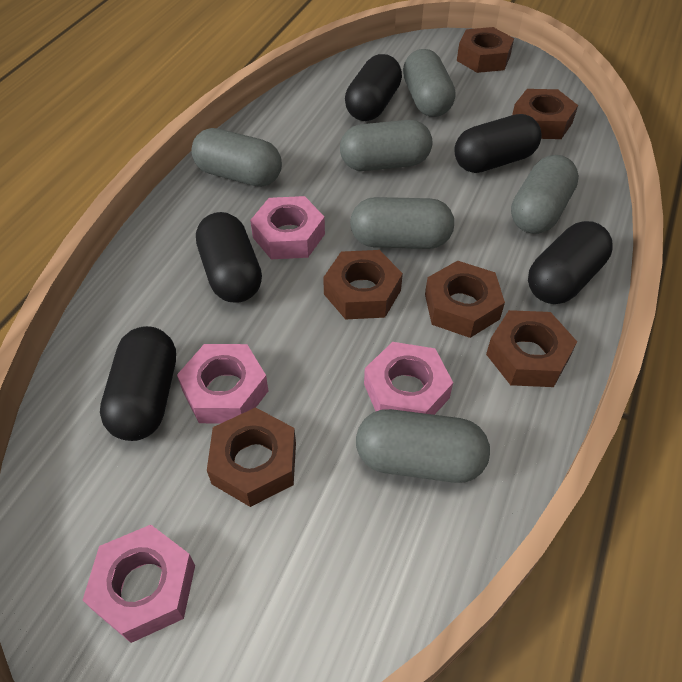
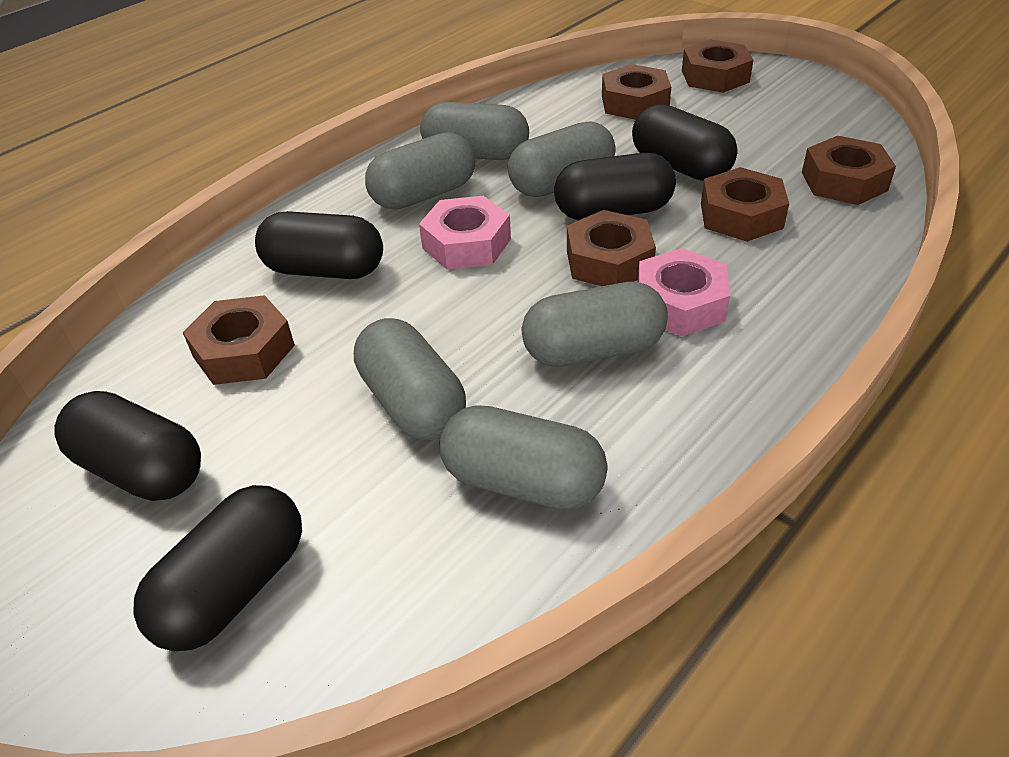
pink nut: [83,525,195,643] [177,344,268,423] [250,196,325,259] [364,342,453,415] = 4 -> [419,196,511,269] [638,248,730,337] = 2

